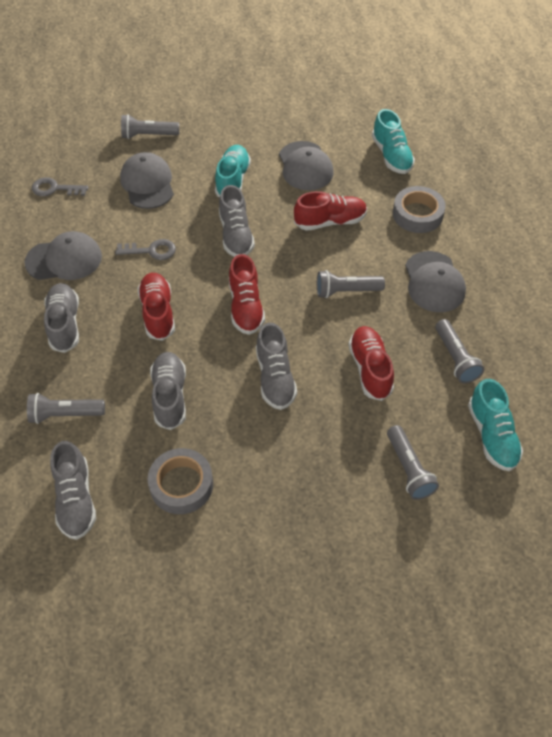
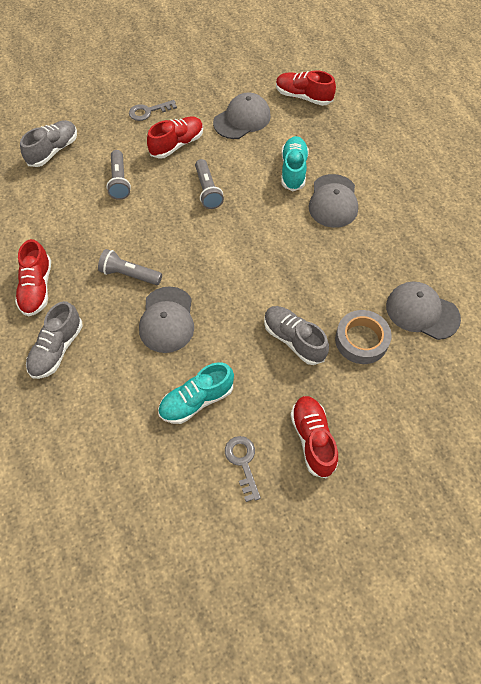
grey flashlight: [27,393,105,424] [121,114,179,139] [317,270,385,298] [387,425,439,500] [435,319,484,383] = 5 -> [98,249,162,285] [106,150,131,200] [195,159,224,209] = 3
grey shoe: [44,283,79,353] [50,441,96,540] [150,352,186,430] [219,185,255,257] [256,323,297,410] = 5 -> [20,120,77,167] [26,301,83,379] [264,306,329,365] = 3
grey tape: [148,448,213,514] [393,186,446,233] = 2 -> [335,310,392,364] = 1
turquoise shoe: [215,145,251,197] [372,109,415,174] [468,379,523,471] = 3 -> [158,362,234,424] [281,136,309,191] = 2

